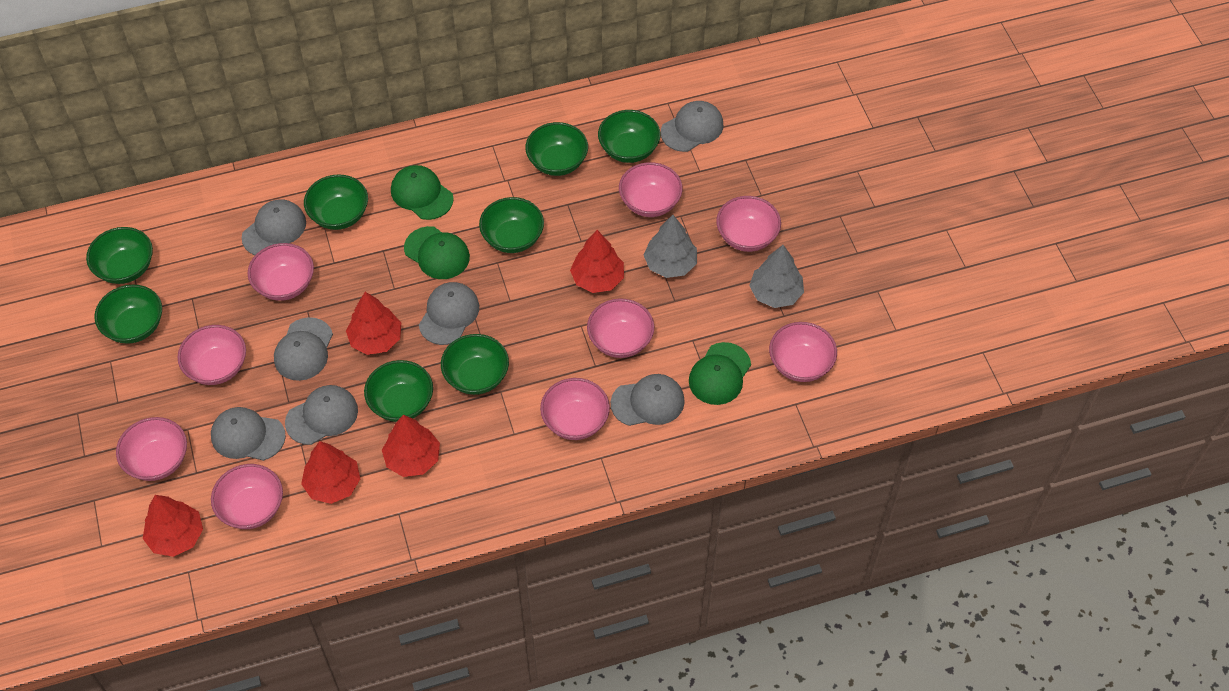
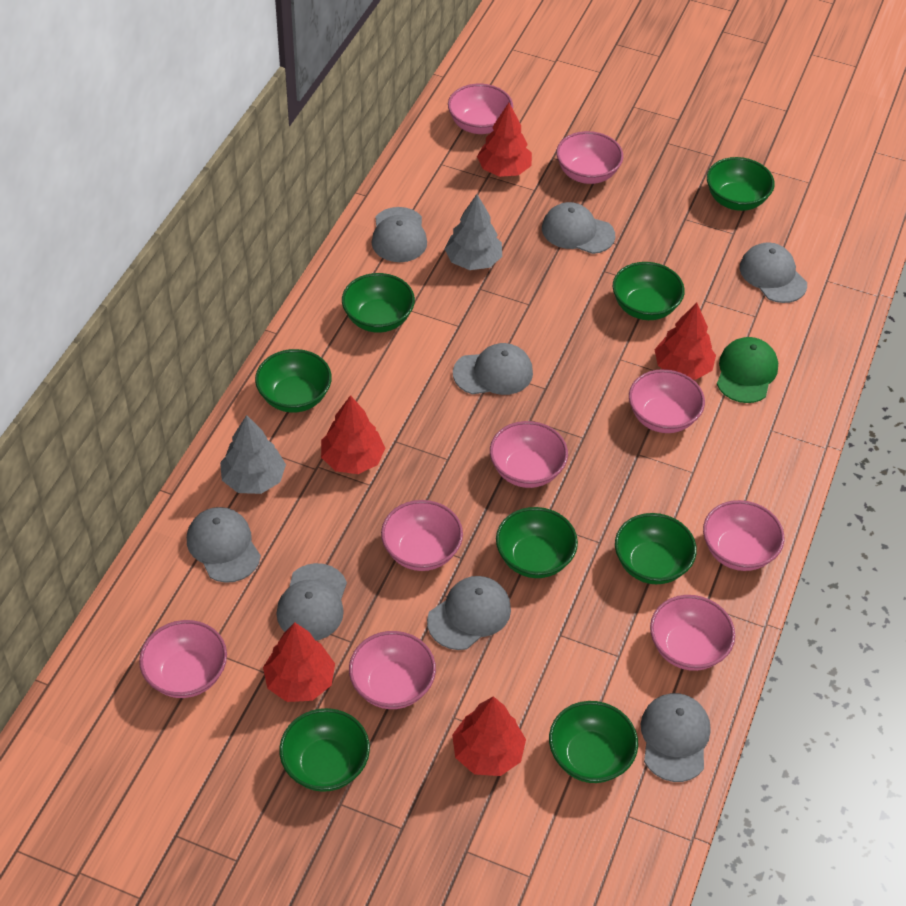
green cap: [391,165,454,220] [404,226,470,279] [689,342,751,405] = 3 -> [717,337,778,403] = 1
grey cap: [211,407,286,461] [242,199,306,255] [274,317,333,381] [285,385,358,445] [419,282,479,345] [611,374,685,426] [661,101,723,152] = 7 -> [187,507,261,583] [277,563,347,640] [372,207,427,262] [427,576,511,650] [453,343,533,395] [542,202,615,254] [641,693,711,782] [740,242,807,303] = 8

